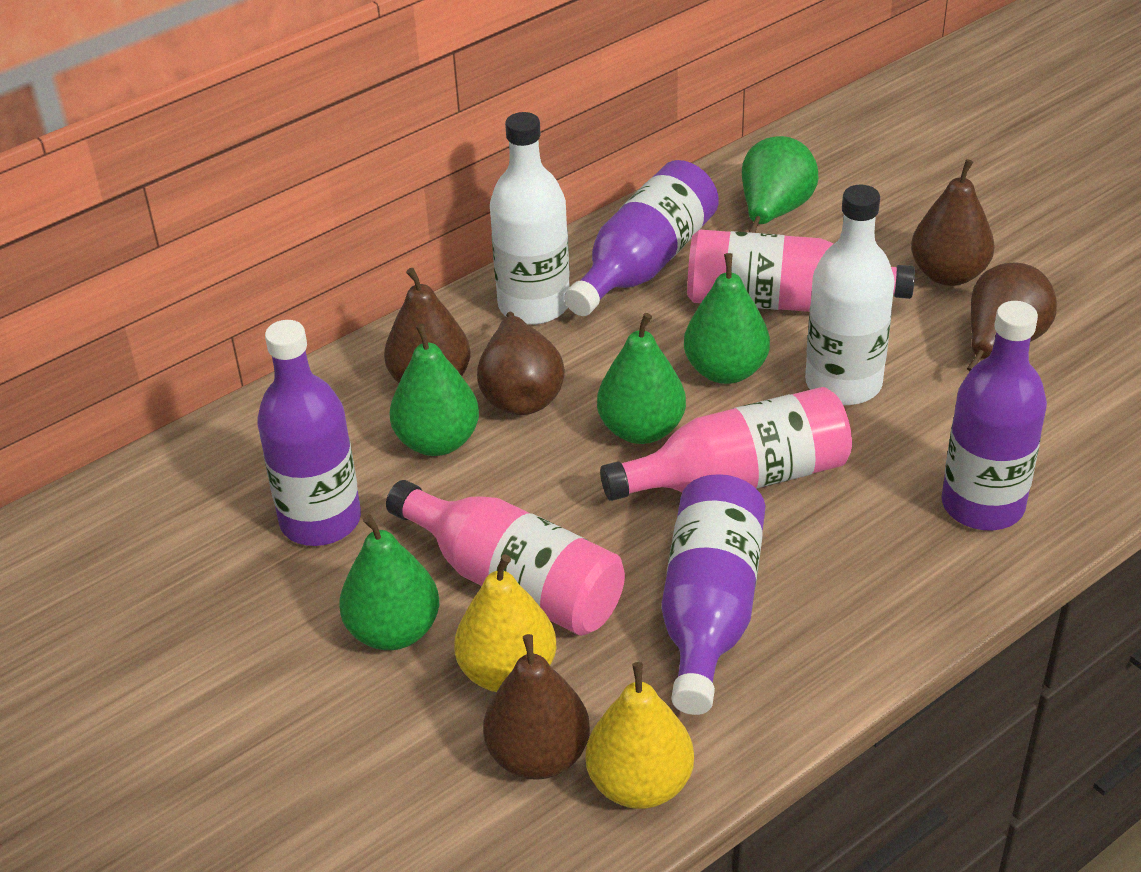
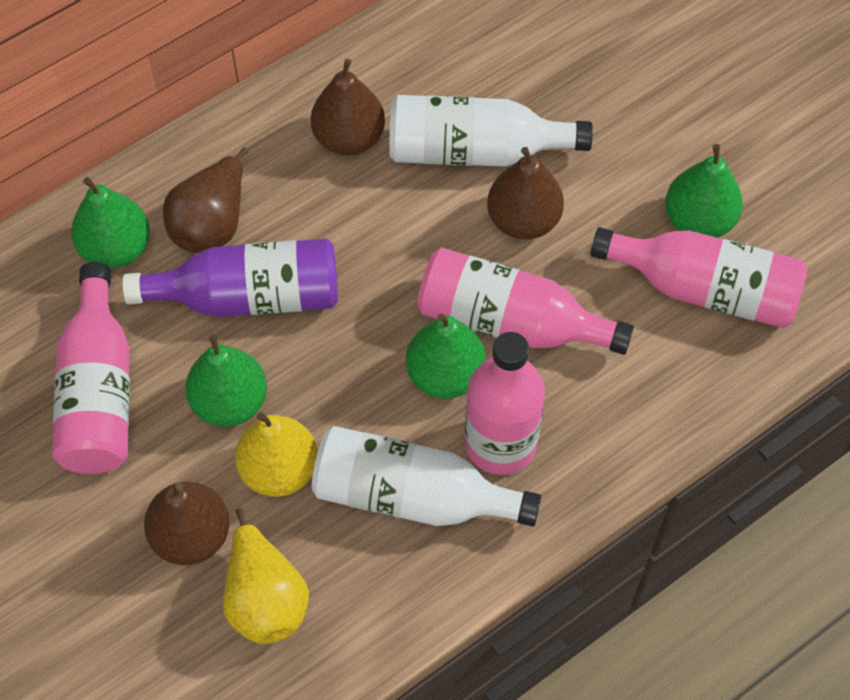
brown pear: [384,268,470,383] [477,312,565,415] [483,634,590,780] [911,159,995,286] [967,262,1057,371] = 5 -> [144,482,230,565] [163,147,249,253] [311,59,385,156] [487,147,564,239] = 4
green pear: [339,515,439,650] [390,324,479,456] [597,313,686,444] [684,253,770,384] [742,136,819,233] = 5 -> [71,177,150,269] [185,334,267,427] [406,314,486,399] [665,144,743,238] = 4
pink bottle: [386,480,625,636] [600,387,852,501] [687,229,915,312] = 3 -> [52,262,130,474] [417,248,634,355] [465,332,545,475] [590,227,808,328] = 4
purple bottle: [257,320,361,546] [564,160,719,316] [662,474,765,715] [941,301,1047,530] = 4 -> [122,238,338,317] = 1

